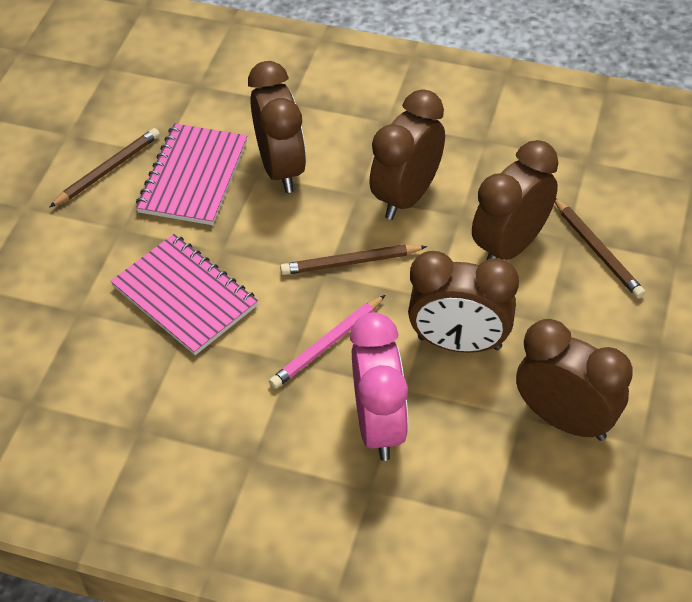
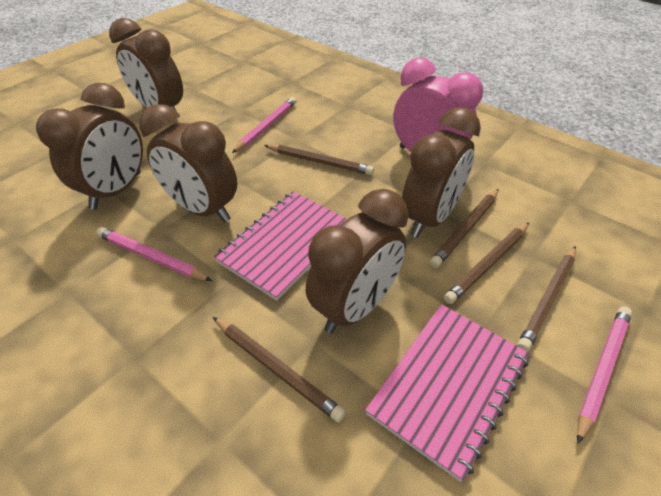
brown pencil: [49,128,160,208] [280,244,427,275] [555,199,645,299] = 3 -> [213,317,346,423] [264,145,374,175] [430,189,499,268] [444,223,529,304] [517,246,576,352] = 5
pink pencil: [269,295,385,389] = 1 -> [96,227,212,281] [232,97,297,153] [577,306,632,444] = 3

